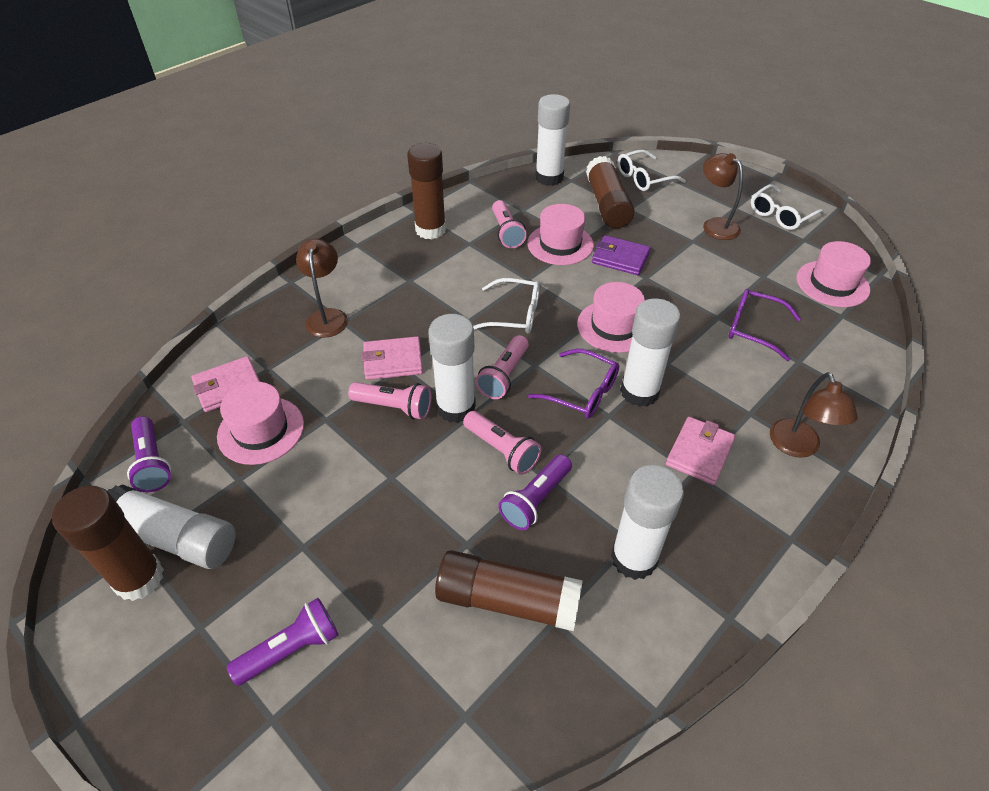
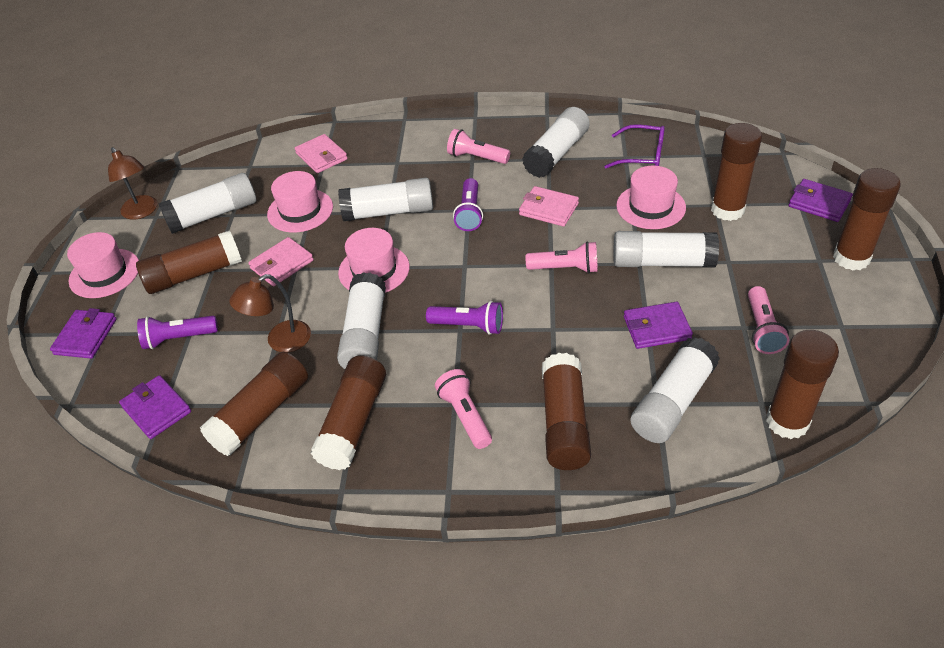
brown glue stick: [52,486,164,601] [407,143,446,240] [435,550,583,631] [586,156,635,229] = 4 -> [136,230,242,294] [200,352,308,456] [311,355,386,470] [542,353,591,470] [711,123,762,221] [766,330,839,439] [833,168,901,270] = 7
brown lamp: [296,239,348,338] [703,153,743,240] [770,372,858,458] = 3 -> [108,147,157,220] [229,274,311,352] = 2
purple glasses: [528,349,619,418] [728,289,801,361] = 2 -> [604,124,665,168] = 1
purple wallet: [592,235,651,275] = 1 -> [50,308,117,359] [119,375,191,439] [624,302,693,349] [789,179,853,222] = 4
white glasses: [473,278,540,334] [617,150,686,191] [750,184,824,230] = 3 -> none = 0
white glue stick: [108,484,236,569] [428,314,476,423] [535,94,570,186] [611,465,684,580] [620,298,681,407] = 5 -> [159,173,256,234] [337,272,386,369] [338,178,433,221] [522,107,590,178] [613,231,719,268] [630,337,720,443] = 6

